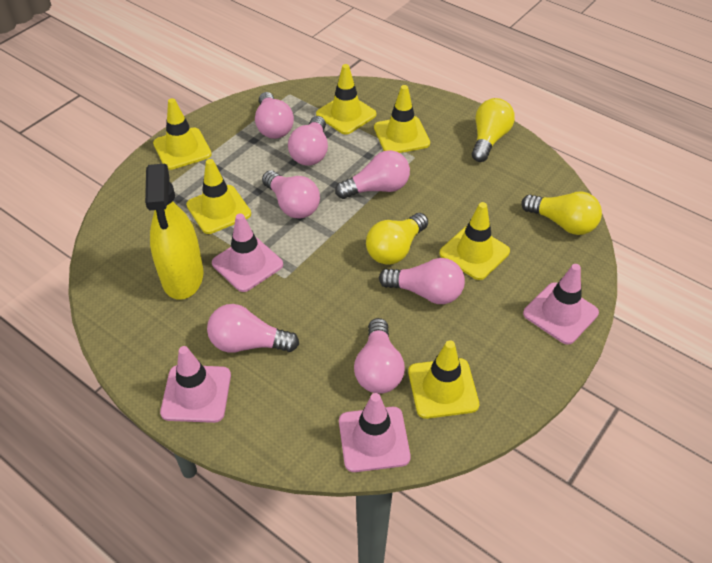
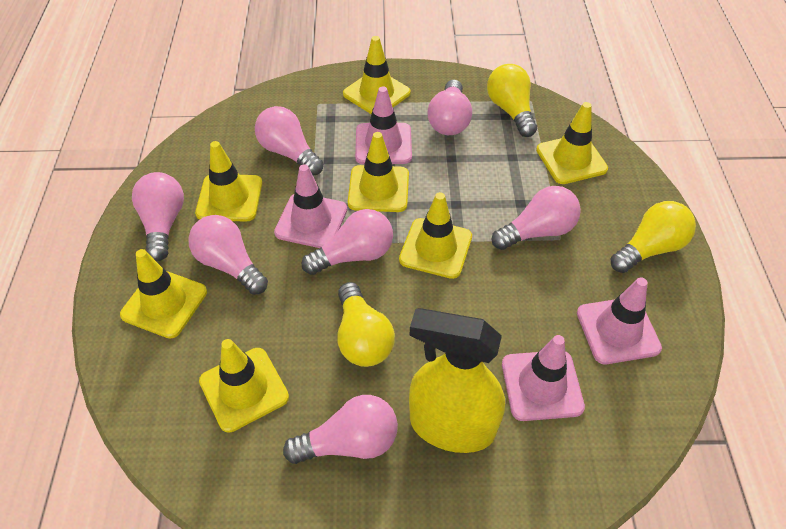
yellow traffic cone: [153,98,212,170] [186,159,251,234] [316,64,376,135] [374,85,430,153] [408,340,479,419] [439,202,510,280] = 6 -> [120,249,207,338] [195,141,262,222] [199,339,289,432] [343,36,411,114] [348,132,409,212] [399,192,472,279] [536,102,608,184] = 7

